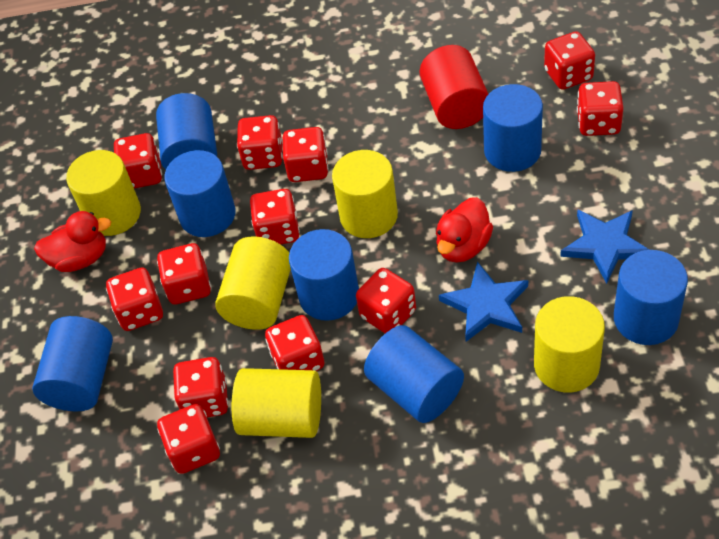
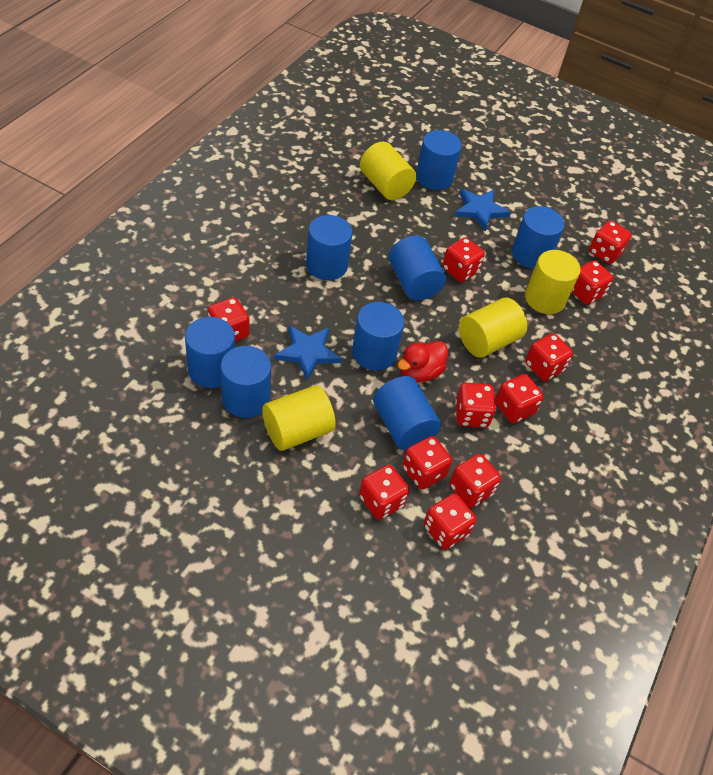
blue cylinder: [32,316,113,411] [156,93,217,170] [164,150,236,237] [289,229,359,321] [364,325,464,423] [483,84,543,172] [614,250,688,345] = 7 -> [185,317,235,388] [221,346,271,418] [306,215,352,280] [352,302,404,371] [373,376,441,450] [389,236,446,301] [416,130,462,190] [512,206,565,269] = 8
red cylinder: [420,45,488,129] = 1 -> none = 0
red dice: [106,267,163,331] [114,133,162,188] [157,243,211,304] [157,404,220,474] [173,357,228,418] [237,115,283,170] [250,189,300,244] [265,315,325,371] [283,127,328,182] [356,268,416,333] [544,31,595,90] [577,81,623,136] = 12 -> [208,297,249,342] [359,465,409,520] [402,436,452,489] [424,494,476,550] [443,237,485,282] [450,454,501,508] [455,383,496,428] [495,374,544,423] [525,333,573,381] [572,260,614,305] [589,221,632,264] = 11
red duck: [34,211,111,272] [436,197,493,263] = 2 -> [398,341,448,382] = 1
yellow cylinder: [66,150,141,236] [215,236,291,330] [232,368,321,438] [332,150,398,238] [534,296,605,393] = 5 -> [262,385,336,451] [360,142,416,200] [459,297,527,358] [525,250,581,314] = 4

